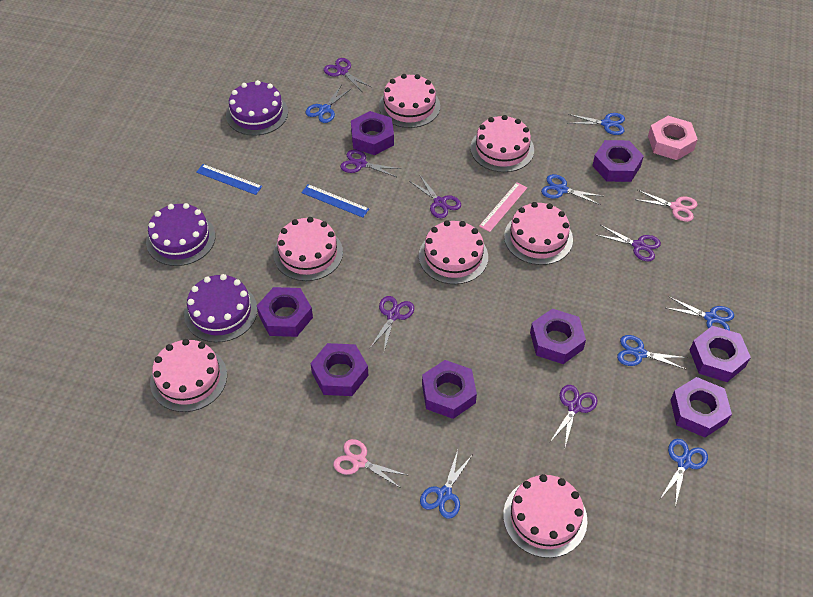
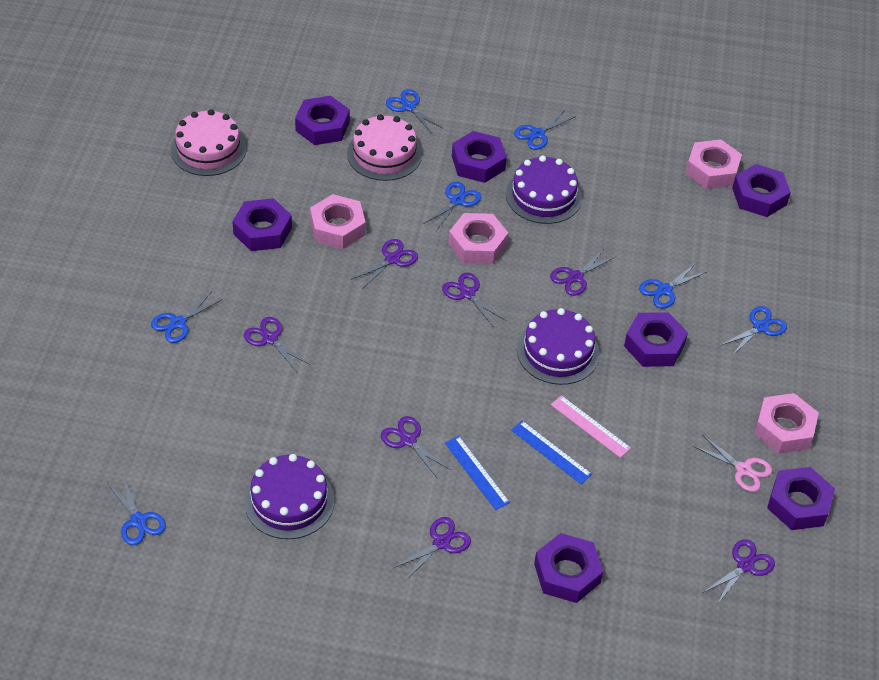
pink cake: [150,339,227,412] [273,217,343,281] [379,74,440,128] [419,220,488,284] [470,115,534,172] [503,474,587,558] [504,202,573,265] = 7 -> [171,109,247,176] [347,114,422,181] = 2
pink nut: [648,116,698,160] = 1 -> [310,194,366,249] [448,213,508,264] [686,139,742,189] [754,393,819,454] = 4
pink scissors: [333,439,409,488] [634,190,698,222] = 2 -> [693,435,772,492] = 1
purple nut: [257,287,313,337] [310,343,368,396] [351,111,394,155] [422,360,477,419] [530,309,586,364] [592,140,644,182] [671,377,732,437] [690,326,751,382] = 8 -> [232,198,292,251] [295,96,350,145] [452,131,507,183] [534,533,603,603] [624,312,688,367] [732,164,791,217] [767,467,835,530] = 7
purple scissors: [324,58,371,91] [340,150,401,177] [370,296,414,351] [409,174,461,218] [550,385,597,447] [597,225,661,261] = 6 -> [244,317,310,372] [351,239,418,289] [381,416,451,479] [394,517,471,581] [442,273,506,328] [550,248,615,296] [704,539,775,604] = 7

